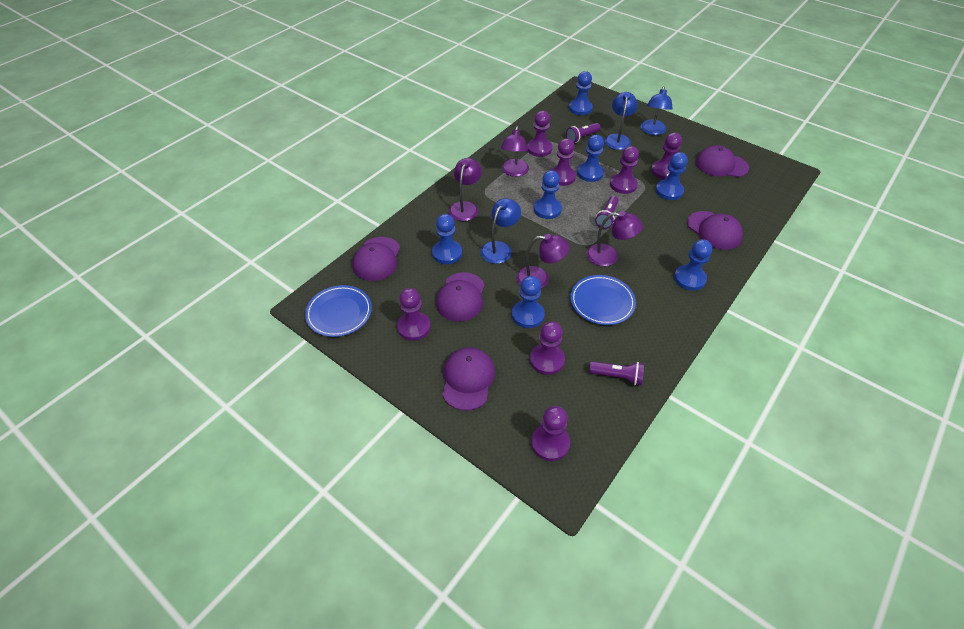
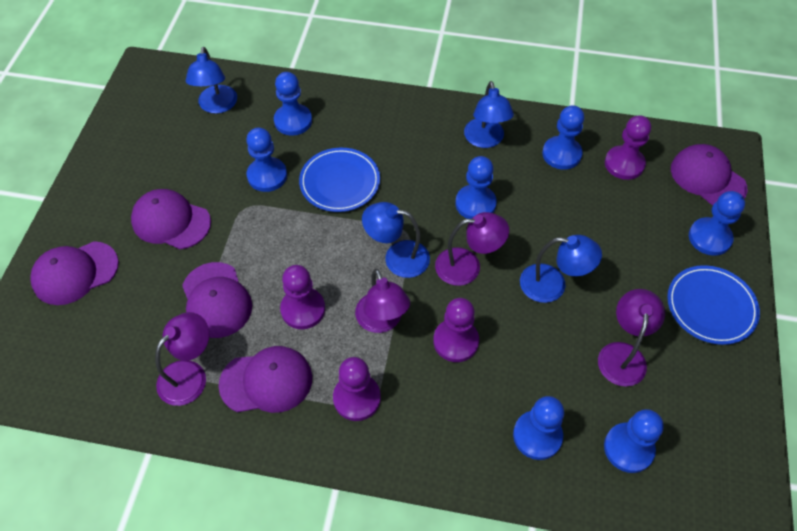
blue lamp: [480,198,521,264] [605,92,638,150] [641,86,673,135] = 3 -> [186,47,237,114] [362,202,430,278] [464,81,514,148] [520,235,602,303] = 4
purple flashlight: [566,123,601,143] [589,361,644,385] [595,196,619,229] = 3 -> none = 0
purple pawn: [397,288,431,341] [527,111,553,157] [530,321,565,375] [531,406,570,461] [551,138,576,186] [610,146,639,194] [651,133,682,179] = 7 -> [280,265,325,329] [333,357,381,421] [433,298,479,362] [605,115,651,180] = 4

